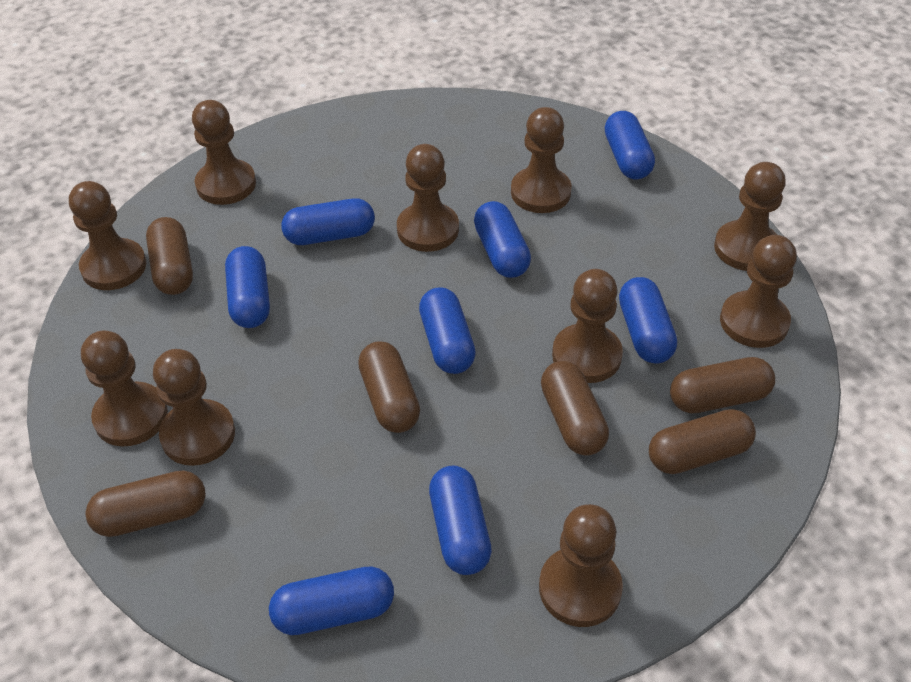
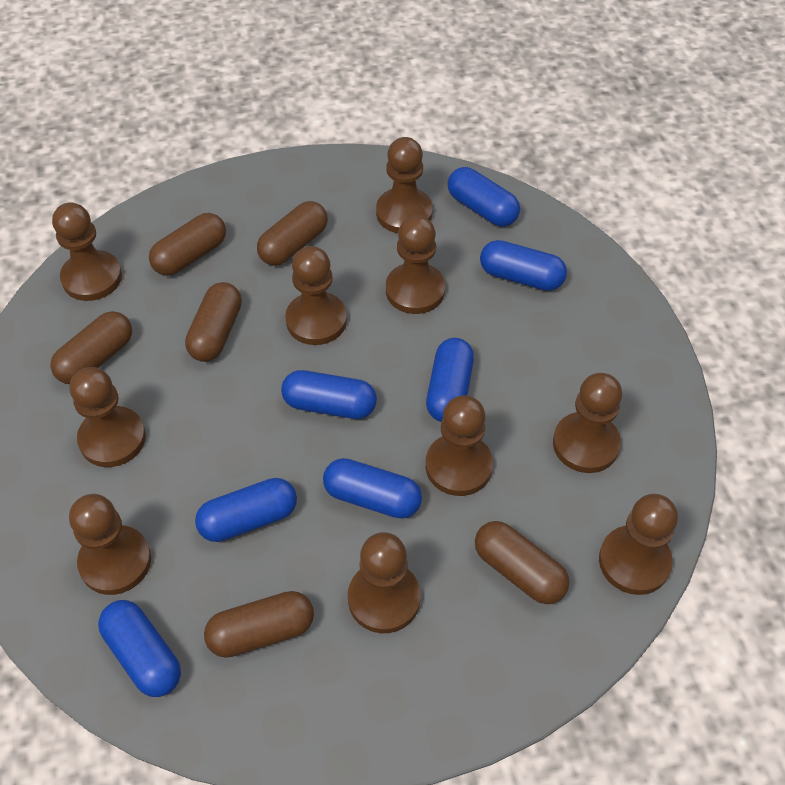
blue capsule: [225,246,270,328] [269,566,394,635] [281,198,375,245] [419,287,476,374] [429,466,492,575] [474,201,531,278] [605,111,655,179] [619,277,677,364] = 8 -> [98,600,181,697] [195,478,297,542] [281,370,377,419] [323,458,422,519] [426,338,474,422] [448,167,520,227] [480,240,567,291] = 7

